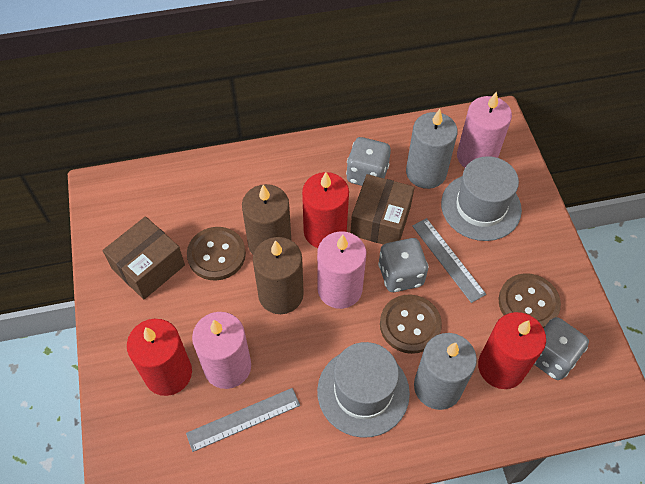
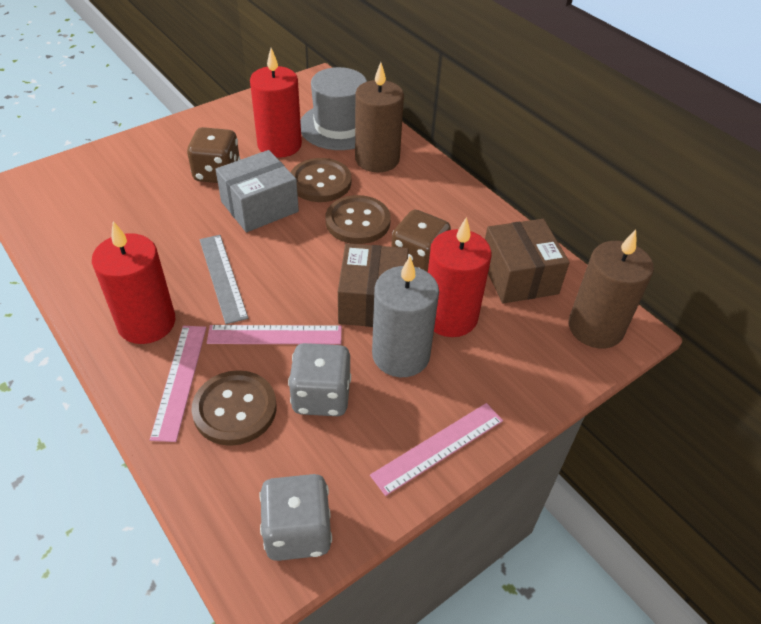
brown dice: none = 0 -> [187,127,240,183] [391,210,451,272] = 2
grey box: none = 0 -> [215,150,299,232] = 1
grey candle: [406,109,458,189] [414,333,477,410] = 2 -> [372,256,439,377] = 1
grey dice: [346,137,391,186] [378,238,428,292] [534,317,589,380] = 3 -> [259,474,332,561] [288,343,351,416] = 2
grey hat: [317,342,410,438] [441,156,522,241] = 2 -> [300,67,367,150] = 1
grey ruler: [186,388,300,452] [412,218,486,303] = 2 -> [200,235,248,324] = 1
pink candle: [192,312,251,389] [317,231,366,309] [457,92,512,168] = 3 -> none = 0
pink ruler: none = 0 -> [150,326,206,442] [207,325,342,345] [370,403,503,496] = 3

